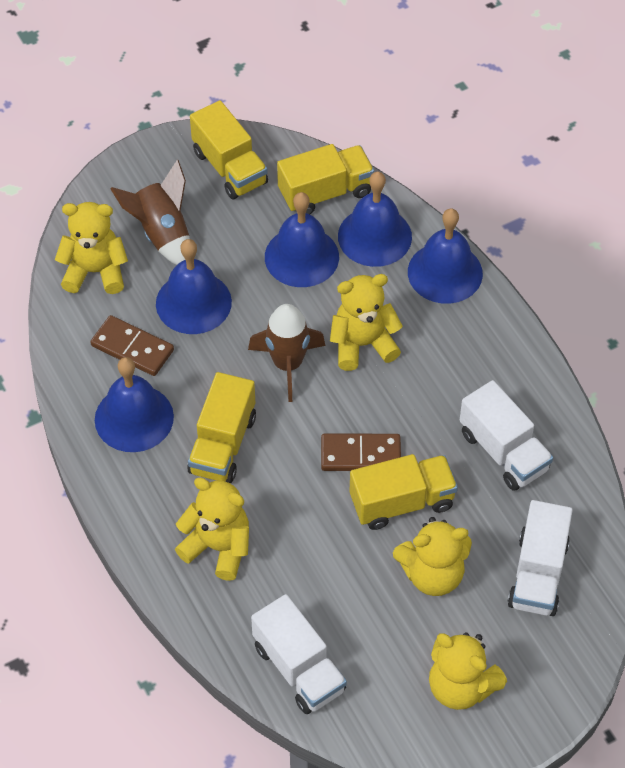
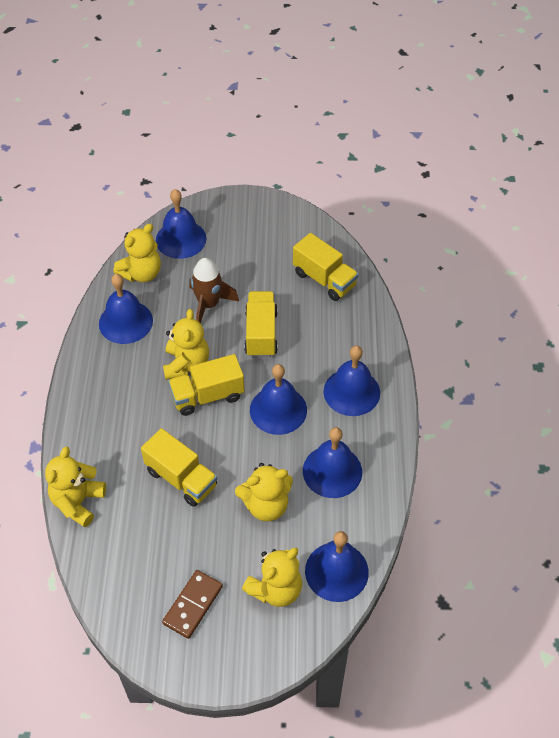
blue bell: [95,357,174,452] [156,239,232,334] [265,192,339,287] [338,172,412,267] [408,208,483,304] = 5 -> [99,274,153,344] [156,189,207,259] [250,364,307,435] [303,427,362,498] [305,531,369,602] [324,346,380,416] = 6
brown domino: [90,315,174,376] [321,434,401,471] = 2 -> [162,570,223,639] = 1
brown rocket: [110,159,190,265] [248,304,326,402] = 2 -> [189,258,239,324] = 1
white truck: [251,594,347,714] [460,380,553,491] [508,500,573,616] = 3 -> none = 0

